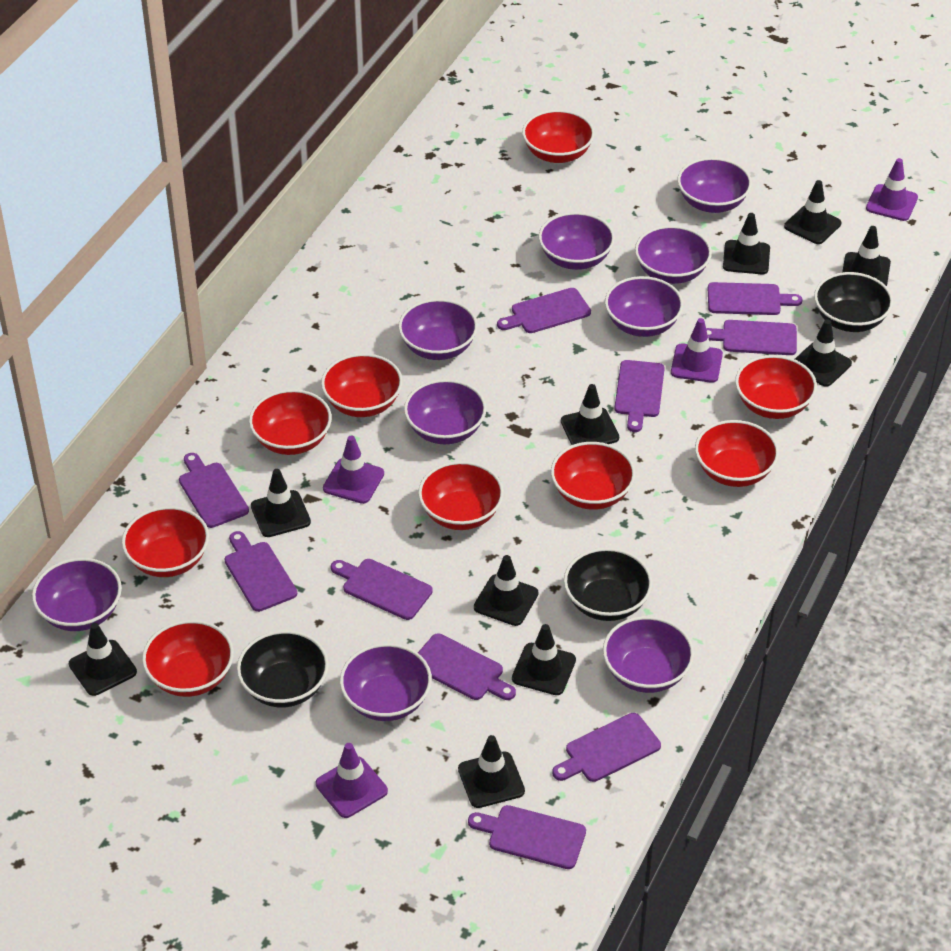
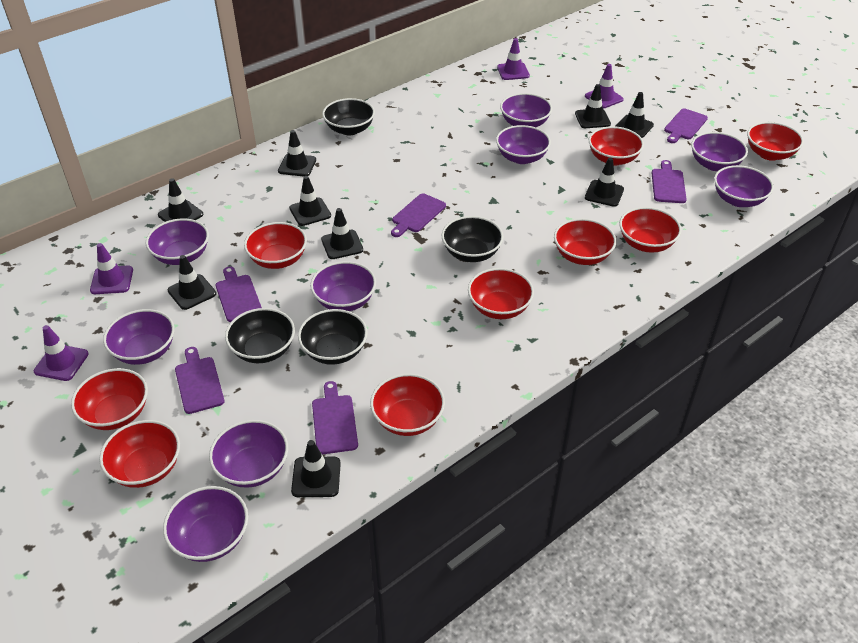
black bowl: [237,630,329,708] [564,548,652,621] [814,272,893,332] = 3 -> [225,308,295,363] [298,309,368,365] [322,98,375,135] [441,216,504,262] = 4
black traffic cone: [69,623,137,696] [251,469,311,537] [458,735,525,808] [474,555,539,626] [512,624,576,695] [561,384,619,445] [723,213,770,274] [784,180,841,244] [795,319,852,387] [842,226,891,286] = 10 -> [158,178,203,222] [168,255,216,310] [278,130,316,177] [289,176,331,226] [291,440,341,497] [321,208,363,259] [575,84,611,128] [585,158,624,207] [615,92,654,138] = 9
purple cutting board: [179,453,249,528] [224,531,297,612] [331,559,433,620] [418,633,516,700] [468,805,586,869] [497,288,591,333] [552,713,661,782] [614,360,665,432] [706,320,797,355] [708,282,803,315] = 10 -> [175,347,225,414] [216,266,262,322] [312,381,358,454] [391,193,446,237] [652,160,687,203] [664,109,708,143] = 6

